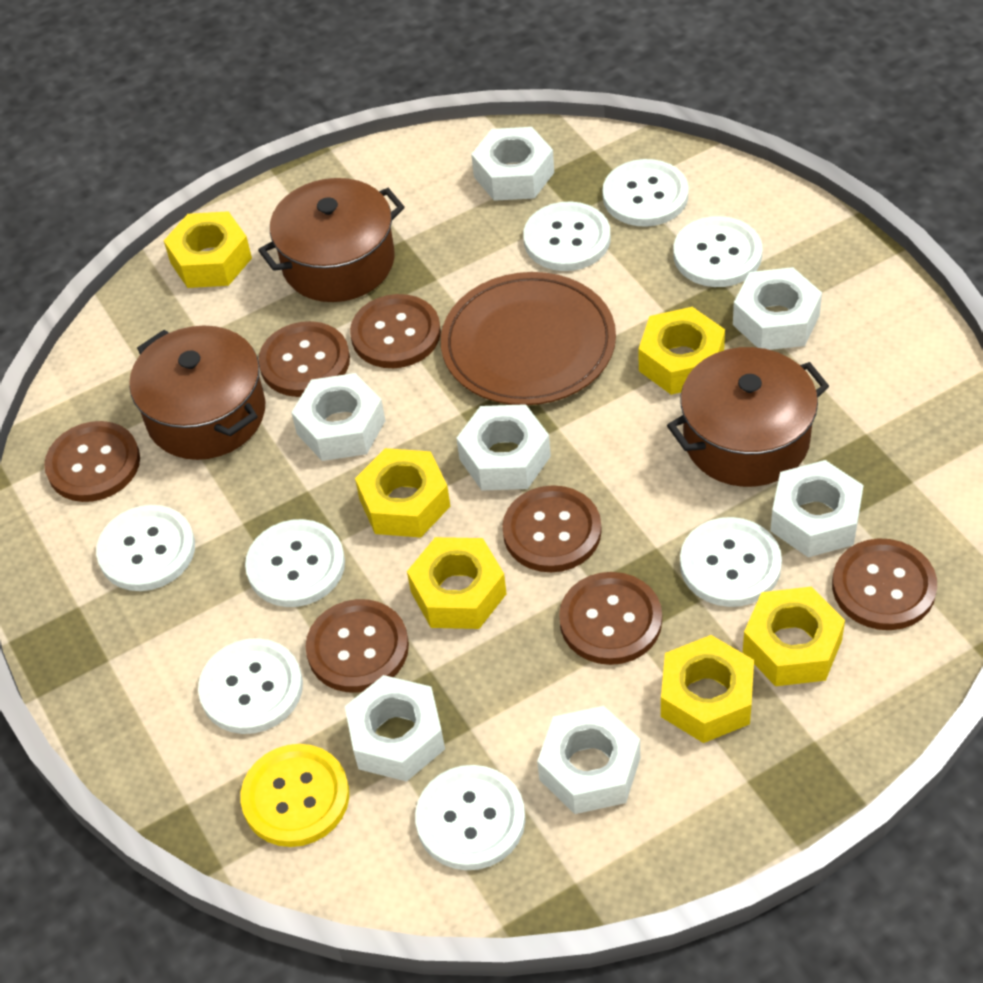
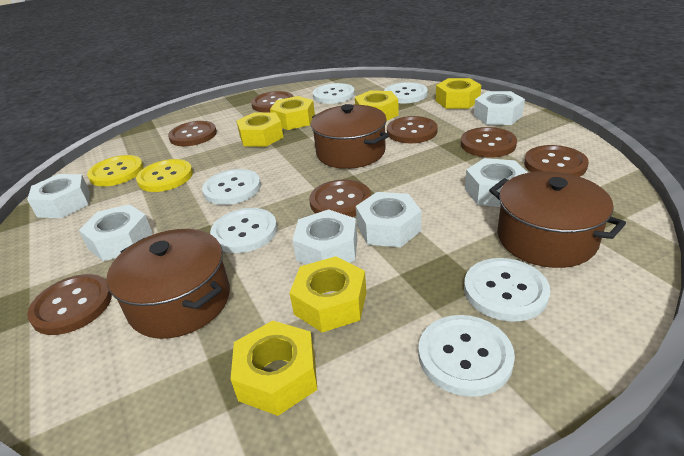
brown plate: [441,272,616,405] = 1 -> none = 0
white button: [96,505,195,591] [198,638,303,734] [245,519,345,607] [415,765,525,870] [523,202,611,271] [602,159,689,227] [673,216,763,287] [680,517,782,607] = 8 -> [202,169,261,205] [210,208,277,253] [313,83,355,104] [384,82,428,103] [418,315,515,397] [464,258,551,322] = 6
white nut: [291,373,385,461] [345,675,445,782] [456,404,551,490] [471,127,554,201] [537,706,640,814] [733,267,822,350] [770,460,864,557] = 7 -> [27,174,90,218] [79,204,153,261] [293,209,357,265] [356,192,422,247] [465,158,528,207] [474,91,525,125] = 6
yellow button: [240,744,349,847] = 1 -> [87,155,143,186] [136,159,193,192] = 2

